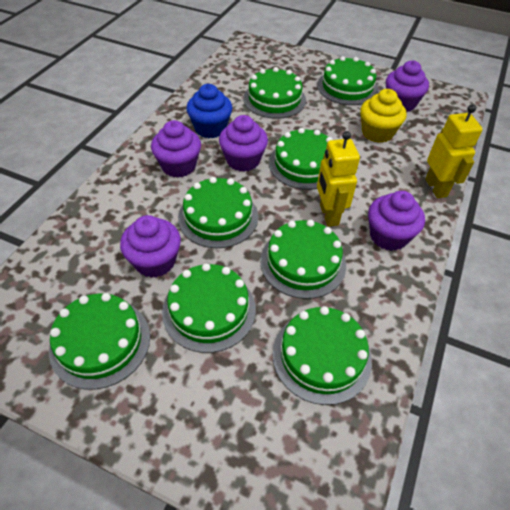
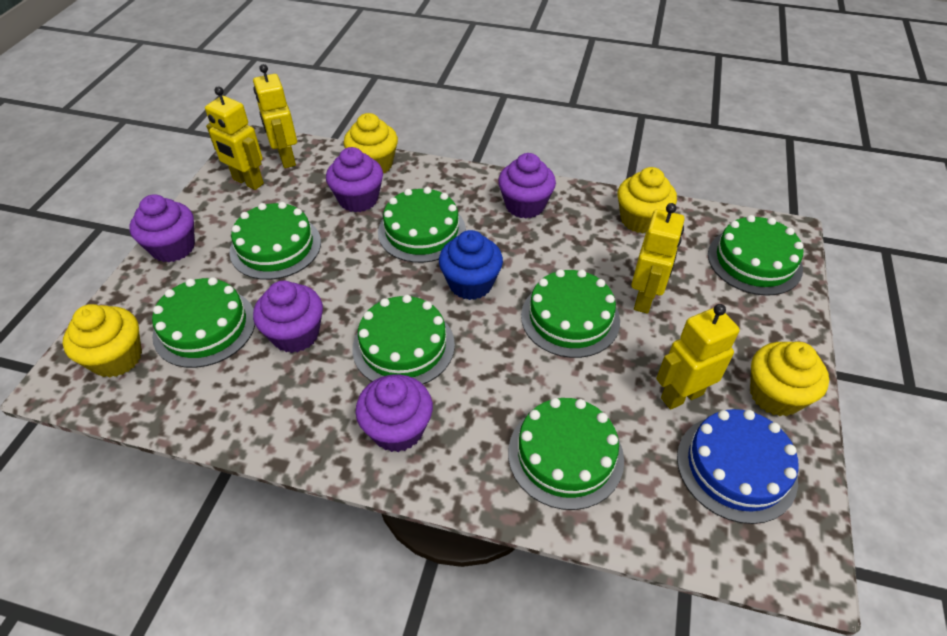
blue cake: none = 0 -> [677,409,799,524] = 1
green cake: [49,293,150,390] [162,263,256,353] [178,177,258,248] [243,67,306,119] [260,220,346,299] [269,128,333,190] [272,306,372,405] [317,56,378,105] = 8 -> [152,277,255,368] [229,202,321,280] [352,295,455,384] [378,187,466,263] [508,398,624,510] [521,269,620,358] [708,215,803,296] = 7
yellow cupcake: [360,89,406,143] = 1 -> [63,304,142,378] [344,113,398,173] [617,167,677,233] [750,341,829,416] = 4
yellow robot: [317,131,360,227] [425,105,483,198] = 2 -> [205,86,264,190] [253,64,297,168] [631,203,685,314] [656,304,740,410] = 4

